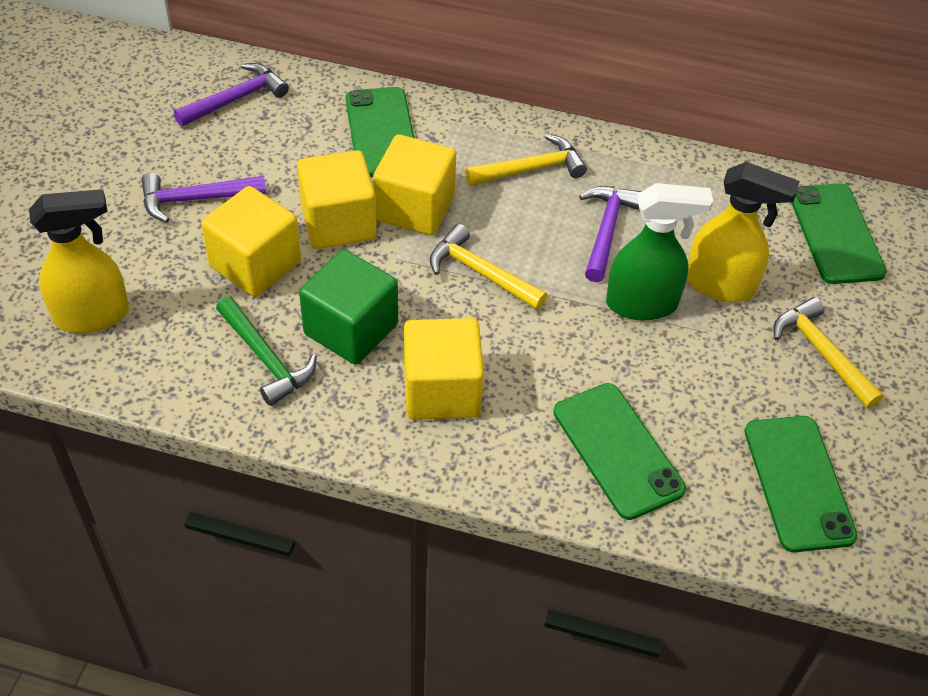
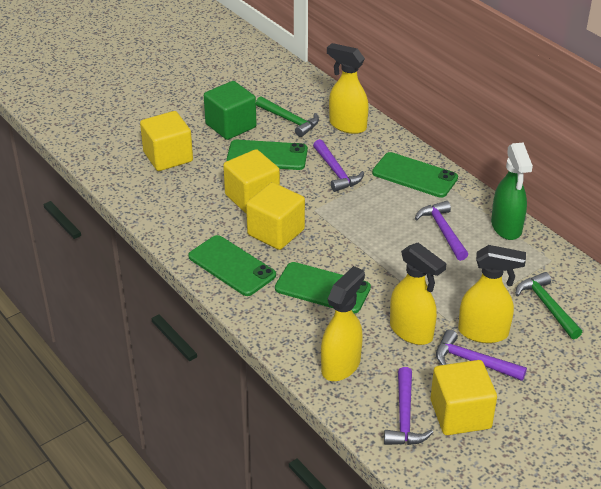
green hammer: [216,297,317,406] = 1 -> [256,96,319,137] [515,272,582,339] = 2
purple hammer: [141,173,266,223] [174,63,289,126] [579,186,642,282] = 3 -> [313,139,364,192] [384,367,433,445] [415,201,468,261] [436,329,527,381] = 4
yellow hammer: [430,224,547,310] [465,134,587,186] [773,297,884,409] = 3 -> none = 0
yellow spray bottle: [29,189,129,333] [687,162,800,302] = 2 -> [321,266,365,381] [327,43,369,134] [390,243,447,345] [458,245,526,343] = 4

